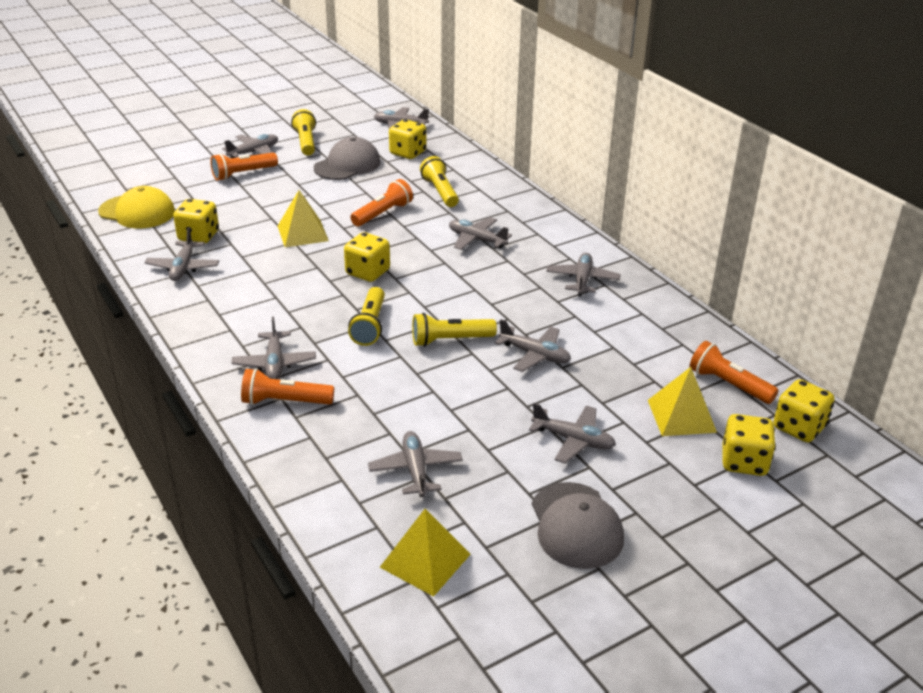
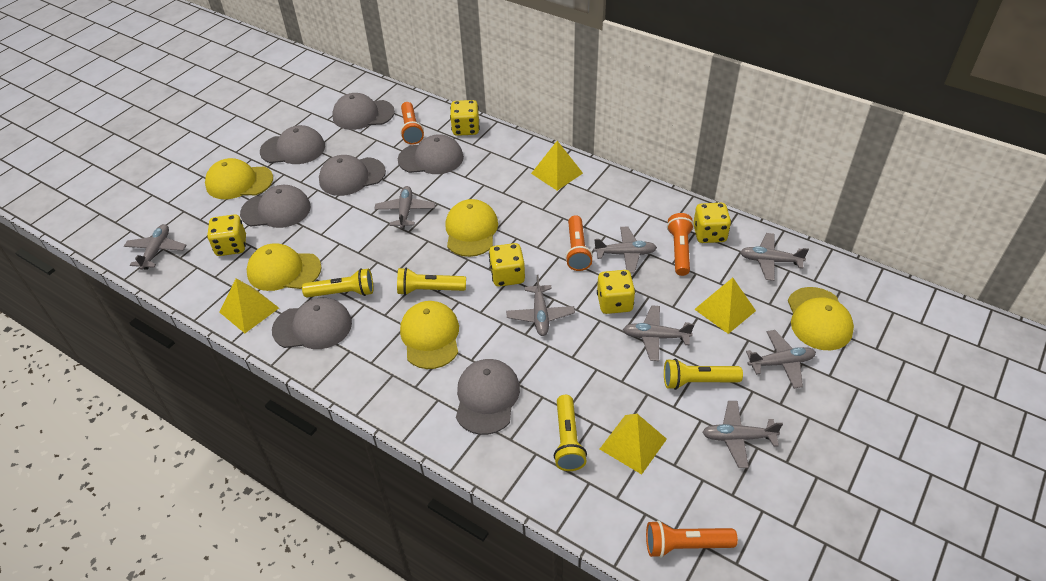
grey cap: [314,137,381,180] [532,482,624,569] = 2 -> [240,185,311,228] [260,125,325,164] [272,298,352,349] [319,155,386,196] [332,93,395,130] [398,134,464,174] [456,359,520,435] = 7
grey plane: [144,227,219,281] [222,134,278,158] [232,317,316,379] [368,431,463,497] [374,107,429,129] [449,217,512,250] [495,319,571,372] [529,403,616,464] [546,253,621,296] = 9 -> [124,224,186,270] [374,186,435,229] [506,275,575,336] [594,227,657,273] [623,305,694,361] [702,401,783,468] [740,233,809,281] [746,330,816,389] = 8
yellow cap: [98,186,175,228] = 1 -> [205,158,273,199] [247,243,322,291] [400,301,459,369] [445,199,498,257] [788,287,854,350] = 5
yellow pyramid: [278,190,329,247] [380,509,471,596] [648,367,717,436] = 3 -> [219,278,279,333] [531,141,583,191] [600,414,667,474] [694,278,756,334] = 4

